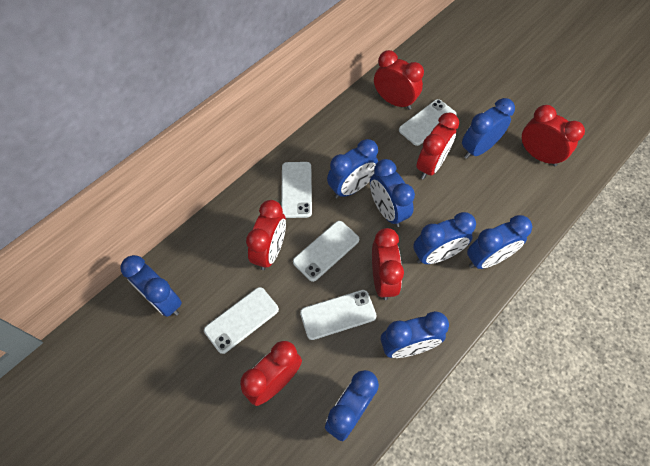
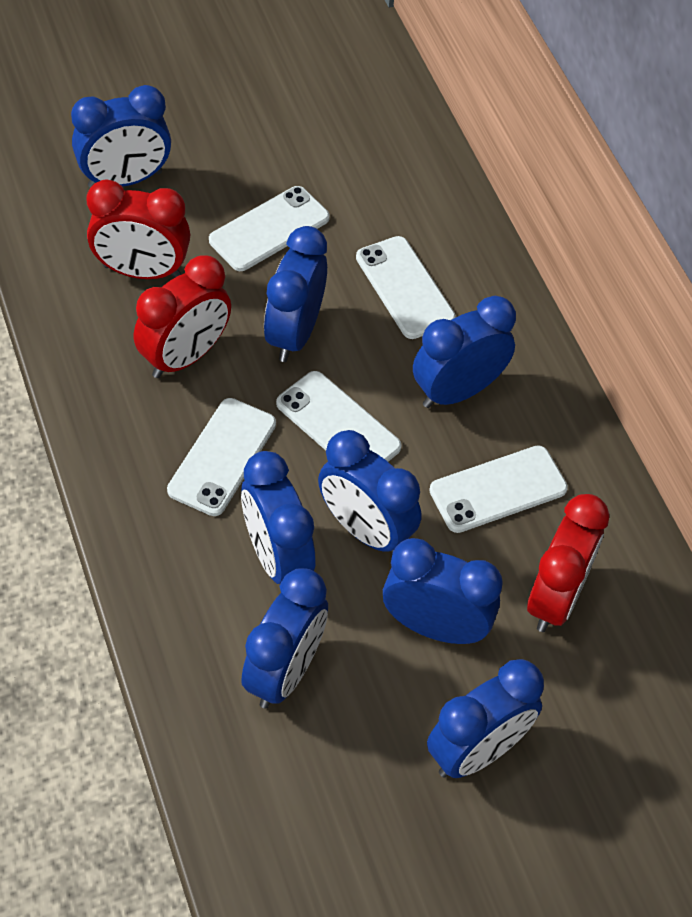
red clock: [240,341,302,406] [246,200,286,270] [372,228,404,300] [374,50,424,110] [416,112,459,179] [521,105,585,166] = 6 -> [86,180,190,279] [134,255,231,378] [527,494,609,632] = 3

